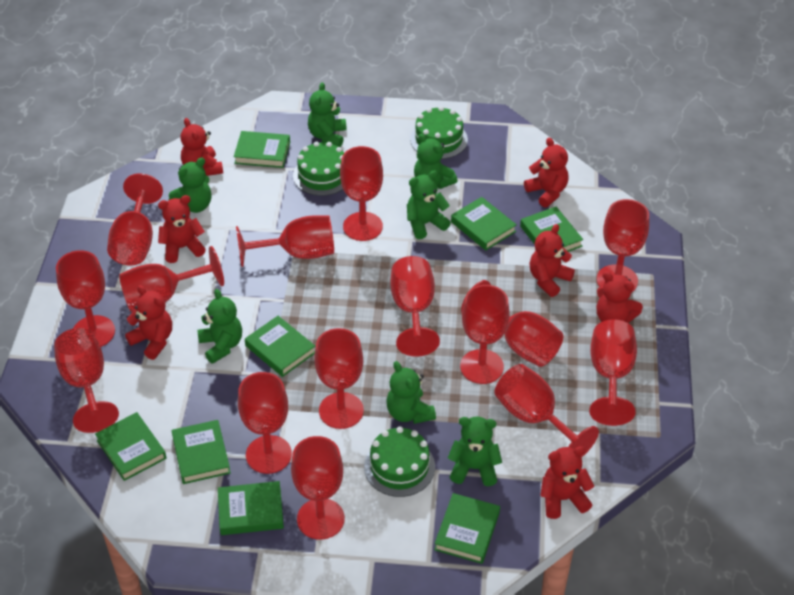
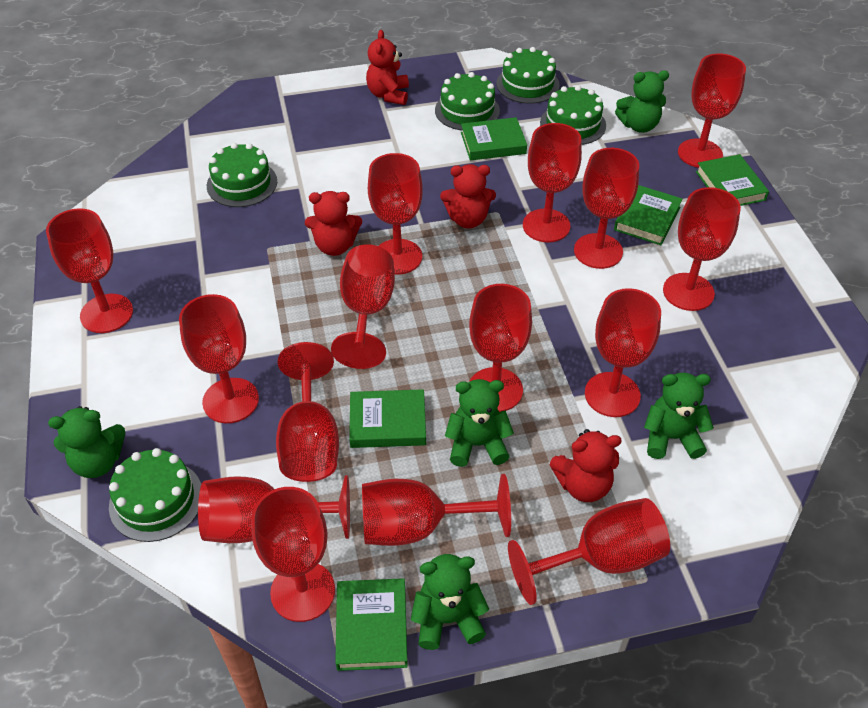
green book: [95,412,166,481] [172,420,231,484] [218,481,284,535] [234,131,290,168] [245,316,315,377] [434,493,500,564] [451,197,517,250] [520,207,583,252] = 8 -> [335,578,408,671] [349,389,426,448] [461,117,527,160] [614,185,683,245] [696,154,769,206] = 5
green cake: [293,142,344,196] [364,426,435,497] [410,106,468,159] = 3 -> [109,448,201,542] [207,143,277,207] [435,72,500,131] [496,47,560,104] [540,85,606,145] = 5
green teddy bear: [169,157,212,213] [197,289,242,364] [308,82,347,147] [386,361,436,424] [407,170,451,239] [414,133,457,189] [448,417,502,486] = 7 -> [48,406,125,478] [411,554,489,650] [445,379,514,467] [615,70,669,133] [644,372,714,459] = 5
red teddy bear: [125,285,172,360] [158,195,206,263] [180,118,223,176] [524,138,569,208] [529,224,575,297] [540,446,594,519] [597,271,643,323] = 7 -> [305,191,362,256] [366,30,409,105] [440,164,496,228] [549,429,622,502] = 4

